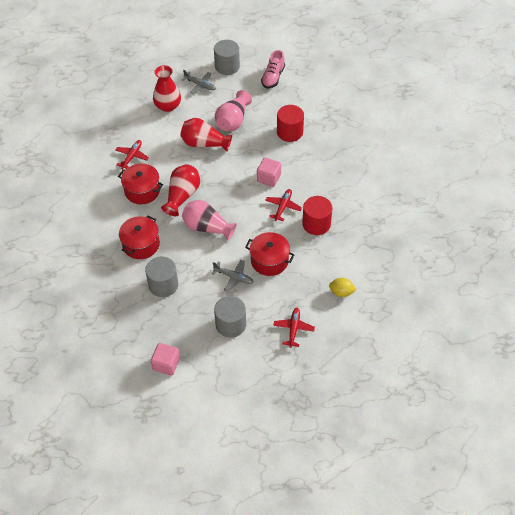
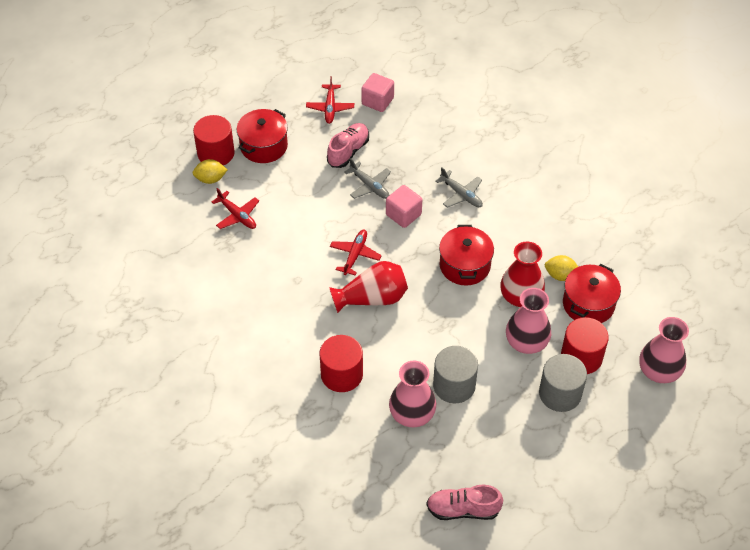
grey cylinder: [145,257,178,297] [214,40,240,75] [214,296,246,338] = 3 -> [433,346,478,403] [539,354,587,412] = 2
pink shoe: [261,50,285,88] = 1 -> [327,123,369,168] [426,485,503,520] = 2
pink vase: [182,200,237,241] [215,90,252,131] = 2 -> [389,361,436,427] [506,288,551,354] [639,317,689,383] = 3
red cylinder: [277,105,304,142] [302,196,332,235] = 2 -> [193,115,235,166] [319,335,363,392] [561,317,609,374] = 3
red vase: [153,65,181,112] [161,164,200,216] [180,118,232,152] = 3 -> [329,261,408,313] [500,242,545,307] = 2
yellow lemon: [329,278,357,297] = 1 -> [193,159,228,184] [545,255,578,281] = 2

